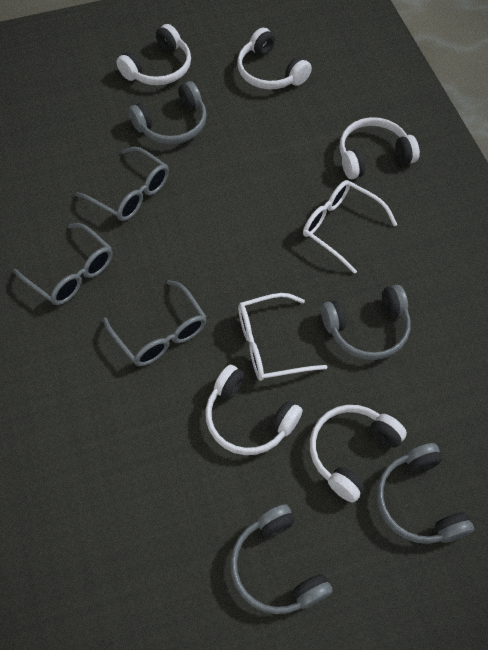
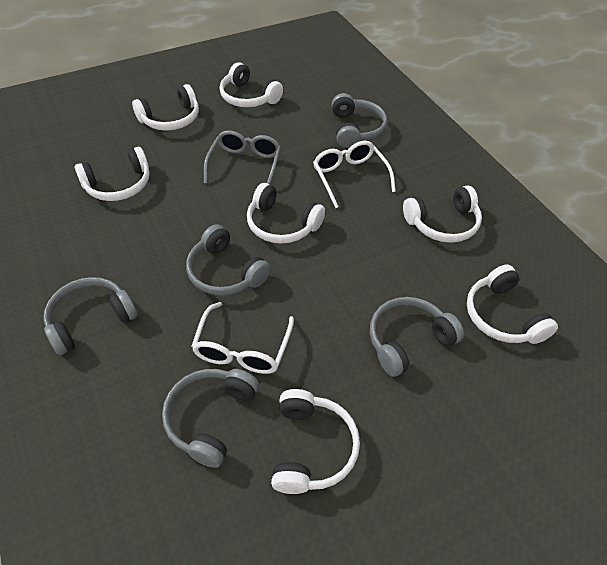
grey glasses: [13,223,113,305] [76,147,169,221] [103,280,207,366] = 3 -> [204,130,281,185] = 1
grey headphones: [129,81,207,145] [230,504,333,614] [321,285,411,360] [377,443,474,544] = 4 -> [43,277,138,355] [162,369,259,468] [186,224,271,296] [332,93,387,148] [370,297,464,377] = 5
white headphones: [116,24,191,85] [205,365,303,455] [237,28,312,90] [310,405,407,502] [340,117,420,179] = 5 -> [75,147,150,201] [132,84,199,131] [220,62,283,107] [247,183,325,244] [271,389,360,494] [403,185,482,243] [467,264,558,344] = 7

